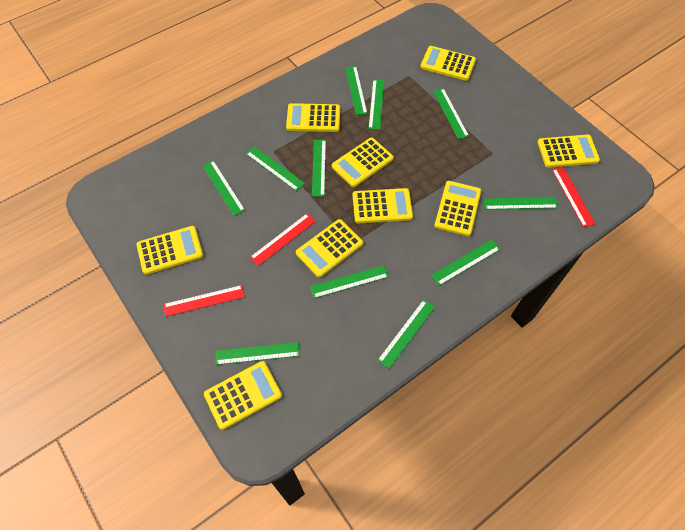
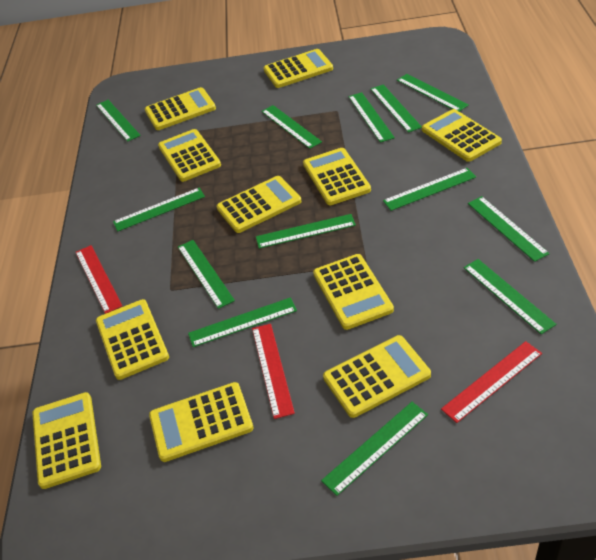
green ruler: [202,160,245,216] [216,342,300,365] [246,146,305,191] [310,265,389,298] [312,140,326,197] [346,66,367,115] [368,79,384,130] [377,299,435,369] [431,240,500,286] [433,88,469,139] [483,197,558,210] = 11 -> [96,100,141,142] [113,188,205,232] [178,240,235,309] [188,297,297,347] [256,214,356,249] [261,105,322,149] [321,402,428,496] [348,92,395,143] [370,84,422,133] [383,168,476,211] [397,74,469,111] [464,259,556,334] [468,196,550,262] = 13
yellow calculator: [136,226,203,275] [204,361,282,430] [286,103,340,132] [296,219,363,278] [332,137,394,187] [353,188,413,223] [420,46,476,81] [434,181,481,236] [537,135,600,168] = 9 -> [32,392,101,489] [96,299,169,380] [145,87,216,130] [149,382,254,462] [158,129,221,182] [217,176,301,233] [263,49,333,88] [303,148,371,205] [313,254,394,330] [323,335,431,418] [422,109,502,162] = 11

